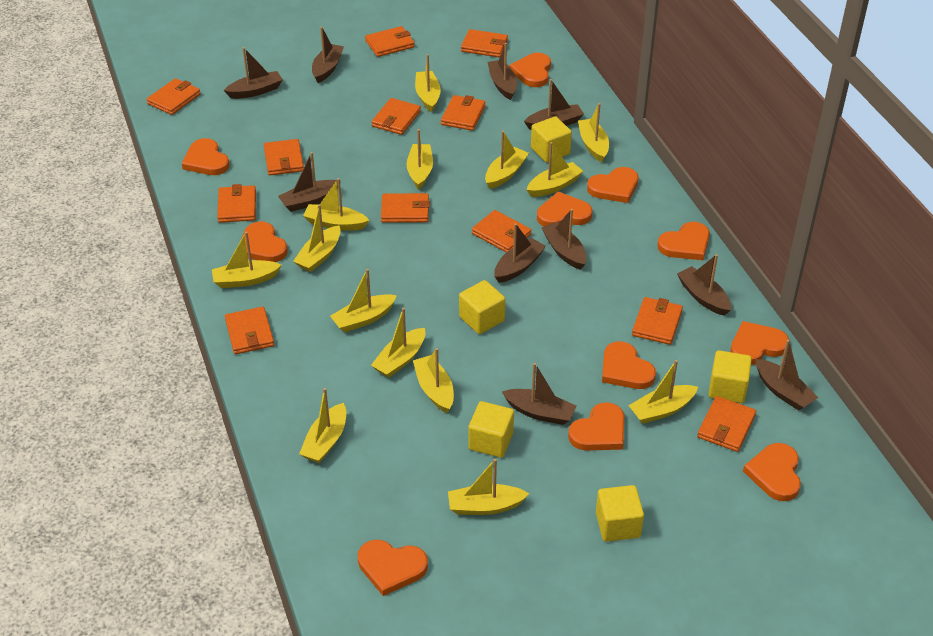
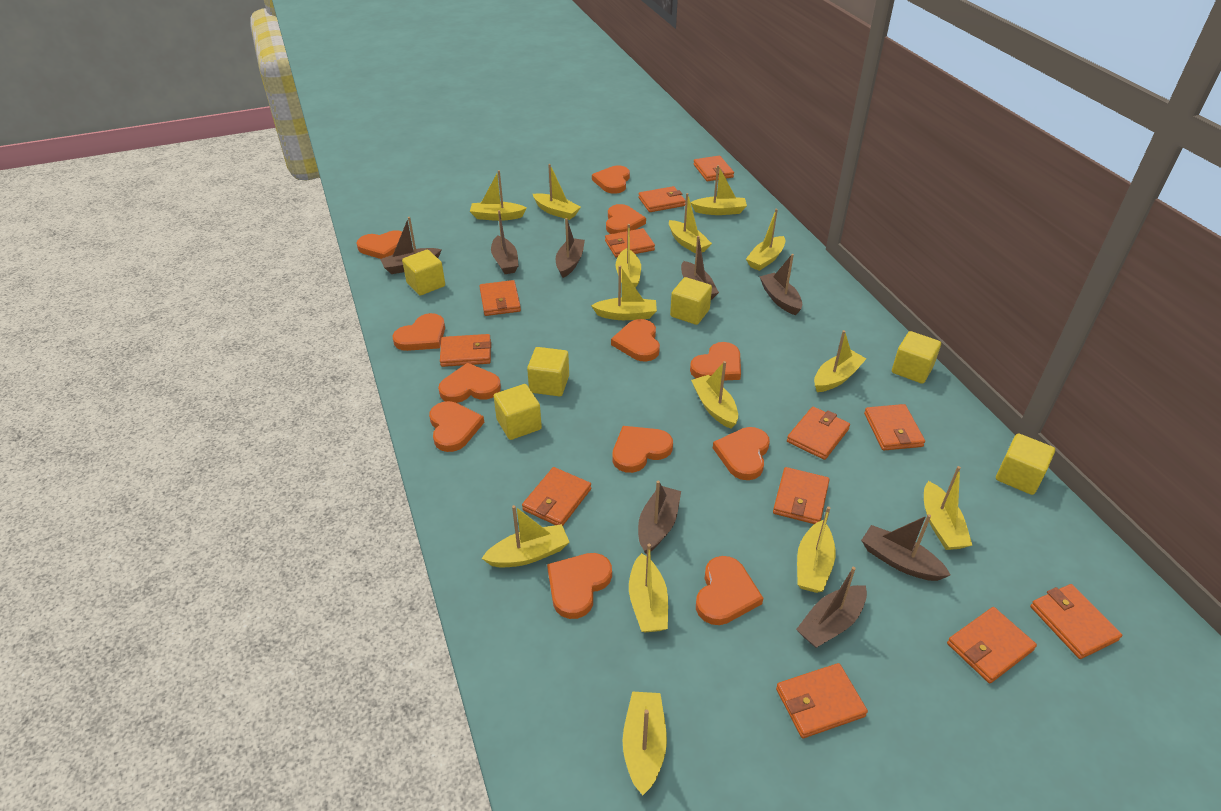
brown boat: [224,47,283,99] [278,152,341,212] [312,27,344,83] [488,43,517,100] [494,223,546,283] [502,363,576,425] [524,79,584,130] [541,209,586,270] [677,254,731,316] [756,339,818,410] = 10 -> [380,217,442,274] [491,210,519,274] [556,218,585,278] [638,481,681,554] [681,236,719,300] [759,254,802,315] [796,567,867,648] [861,514,950,581] = 8
orange heart: [182,138,230,175] [241,221,288,262] [358,540,428,596] [509,53,551,87] [537,192,592,227] [568,402,624,451] [587,167,639,203] [602,341,656,389] [658,222,710,260] [730,321,789,365] [743,443,801,501] = 11 -> [356,230,402,259] [392,313,445,351] [429,401,484,452] [438,363,501,403] [547,553,612,619] [592,166,630,194] [606,204,646,234] [611,319,660,362] [613,426,673,473] [690,342,741,380] [696,556,763,625] [713,427,770,480] = 12
yellow cube: [459,280,505,334] [468,401,514,458] [531,116,572,163] [596,485,644,542] [709,350,752,403] = 5 -> [402,250,445,296] [494,384,542,440] [527,347,569,396] [670,277,712,325] [892,331,941,384] [996,433,1055,495] = 6

